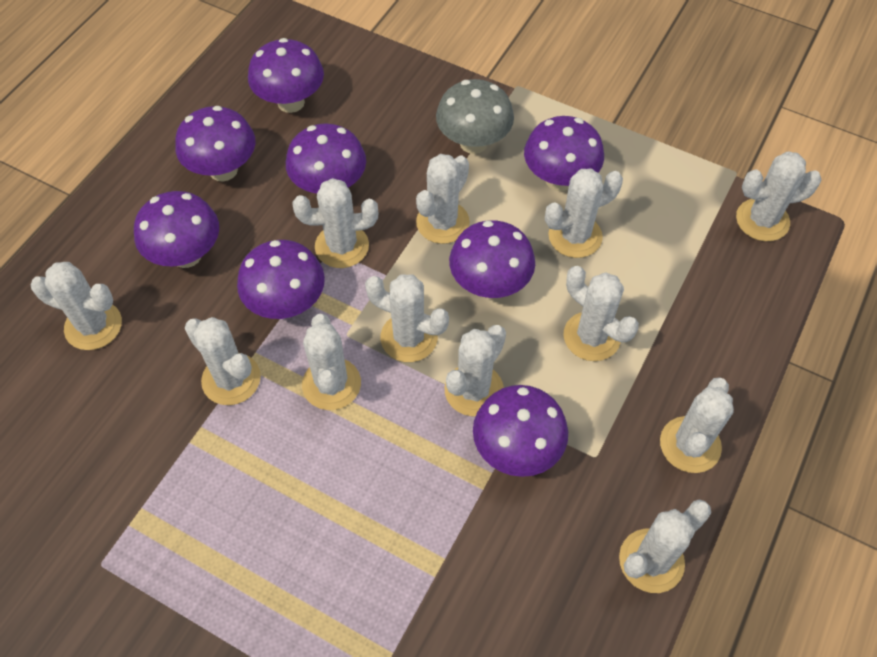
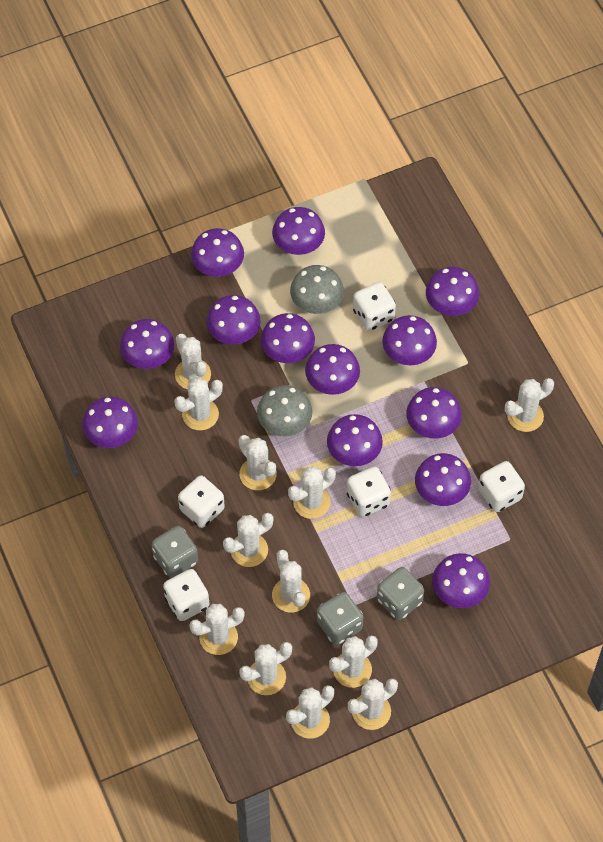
grey dice: none = 0 -> [152,526,198,578] [317,592,363,645] [377,567,424,620] = 3
grey mushroom: [436,79,514,154] = 1 -> [257,385,312,437] [290,265,344,314] = 2
purple mushroom: [134,191,219,268] [175,106,256,181] [237,240,325,319] [248,38,324,113] [286,124,366,193] [449,220,535,298] [473,385,568,477] [524,116,604,191] = 8 -> [82,396,138,448] [120,319,174,369] [191,228,244,277] [206,295,261,345] [261,313,315,363] [272,207,325,255] [305,344,360,395] [327,414,383,466] [382,315,437,365] [406,387,462,439] [415,453,471,506] [426,267,479,316] [432,553,490,608] = 13
white dice: none = 0 -> [163,569,209,621] [178,475,225,528] [347,467,391,517] [353,282,396,331] [478,461,525,512] = 5

